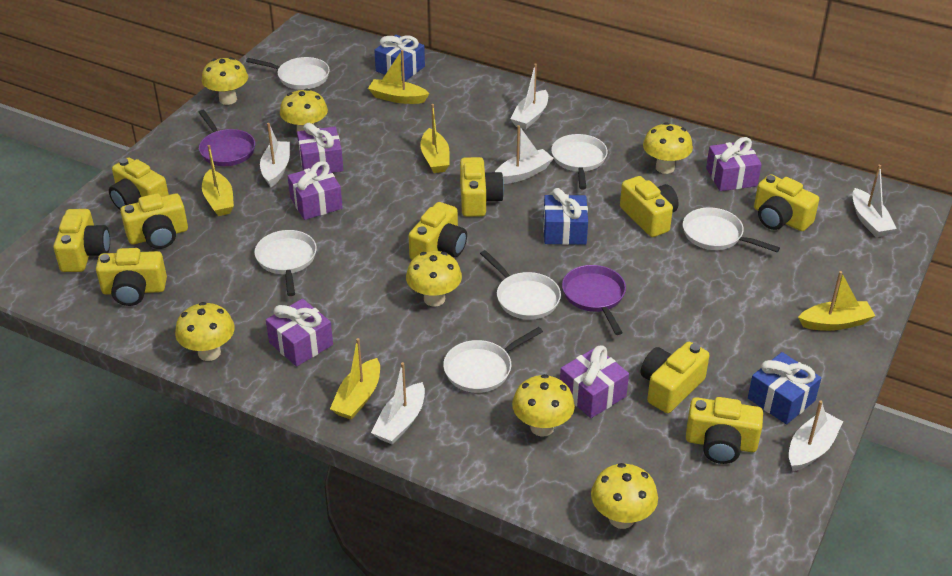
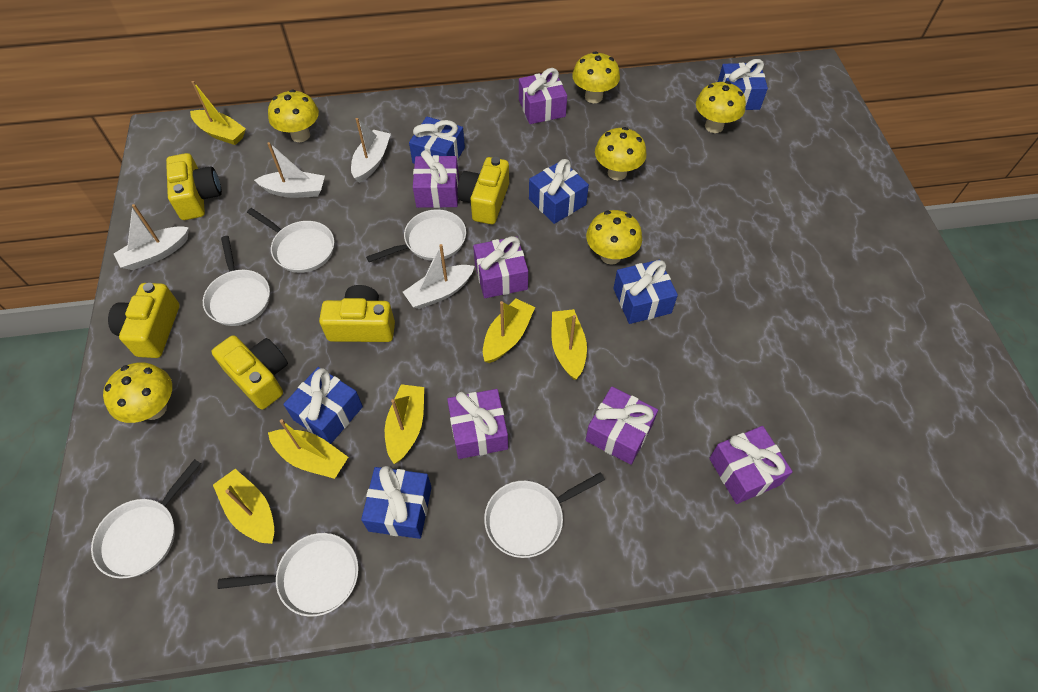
blue gift: [374,35,425,81] [543,188,588,245] [748,352,821,425] = 3 -> [283,367,363,444] [361,466,432,539] [409,117,465,164] [529,159,589,224] [613,260,678,324] [718,59,768,110] = 6
purple gift: [266,299,333,367] [288,161,343,220] [297,123,343,173] [560,345,629,418] [706,137,762,191] = 5 -> [413,150,459,208] [447,389,508,459] [473,236,528,298] [519,68,567,124] [586,387,658,465] [709,426,793,504] = 6
purple pan: [199,110,255,166] [562,265,626,335] = 2 -> none = 0
white boat: [260,123,290,187] [371,362,425,445] [495,125,554,184] [510,63,548,130] [789,400,843,471] [853,165,897,237] = 6 -> [114,204,189,270] [254,142,325,198] [351,118,391,183] [403,244,475,309] = 4
yellow boat: [202,145,234,216] [330,338,380,420] [368,50,430,104] [420,104,450,173] [798,271,875,331] = 5 -> [190,81,246,145] [213,469,274,544] [268,419,348,479] [385,384,424,464] [483,298,535,363] [552,309,587,380] = 6
yellow camera: [53,209,110,272] [96,248,167,306] [109,157,169,210] [120,193,188,249] [409,202,467,260] [460,157,504,217] [620,176,679,237] [641,342,710,413] [686,397,763,464] [754,174,819,231] = 10 -> [108,283,180,358] [166,153,222,220] [212,335,288,410] [319,285,395,342] [457,157,509,224] = 5
yellow mushroom: [175,302,235,361] [202,57,248,105] [280,89,328,131] [406,251,462,307] [512,374,575,437] [591,463,658,529] [643,122,693,174] = 7 -> [103,362,172,423] [268,90,319,142] [572,51,620,103] [586,210,642,265] [595,127,647,180] [696,81,746,133] = 6

